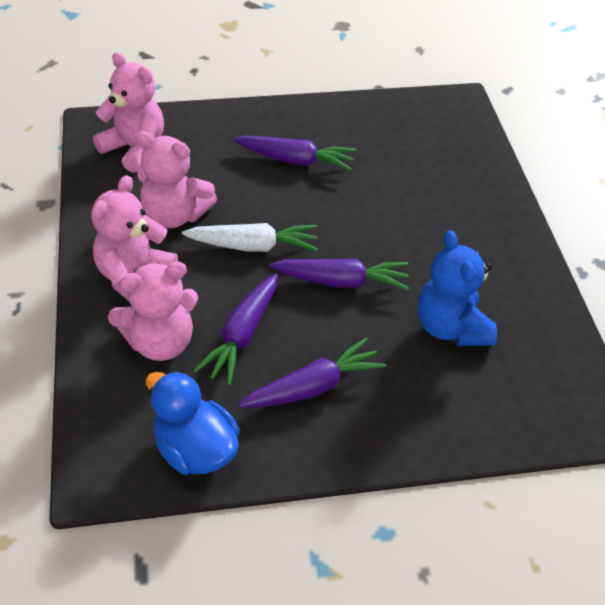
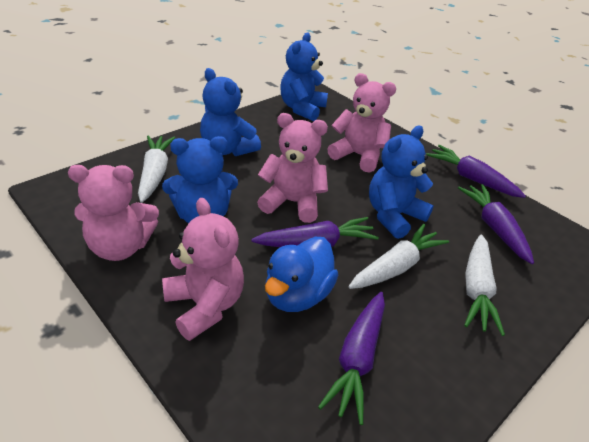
blue teddy bear: [418,230,497,346] = 1 -> [162,136,238,223] [200,68,261,156] [280,32,328,121] [369,126,434,239] = 4
white carrot: [182,223,318,252] = 1 -> [138,136,175,203] [348,224,449,289] [464,234,505,336] = 3

